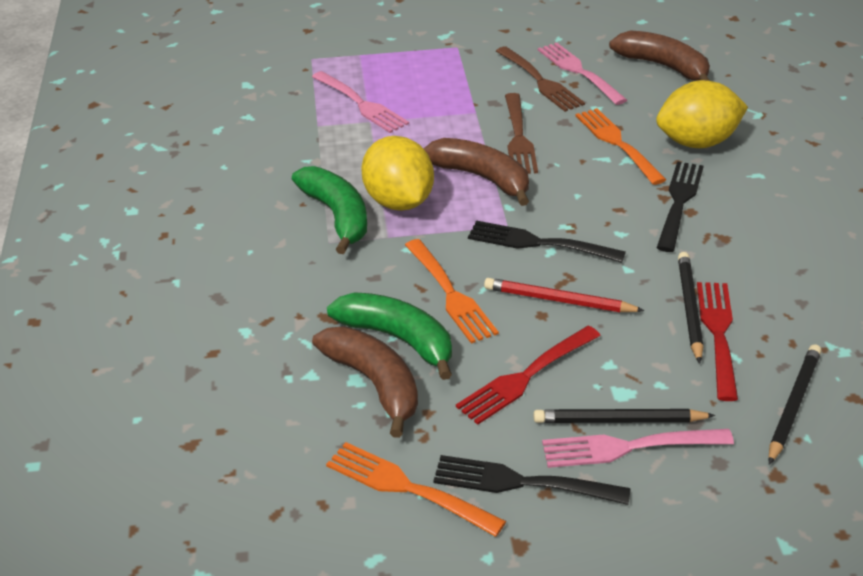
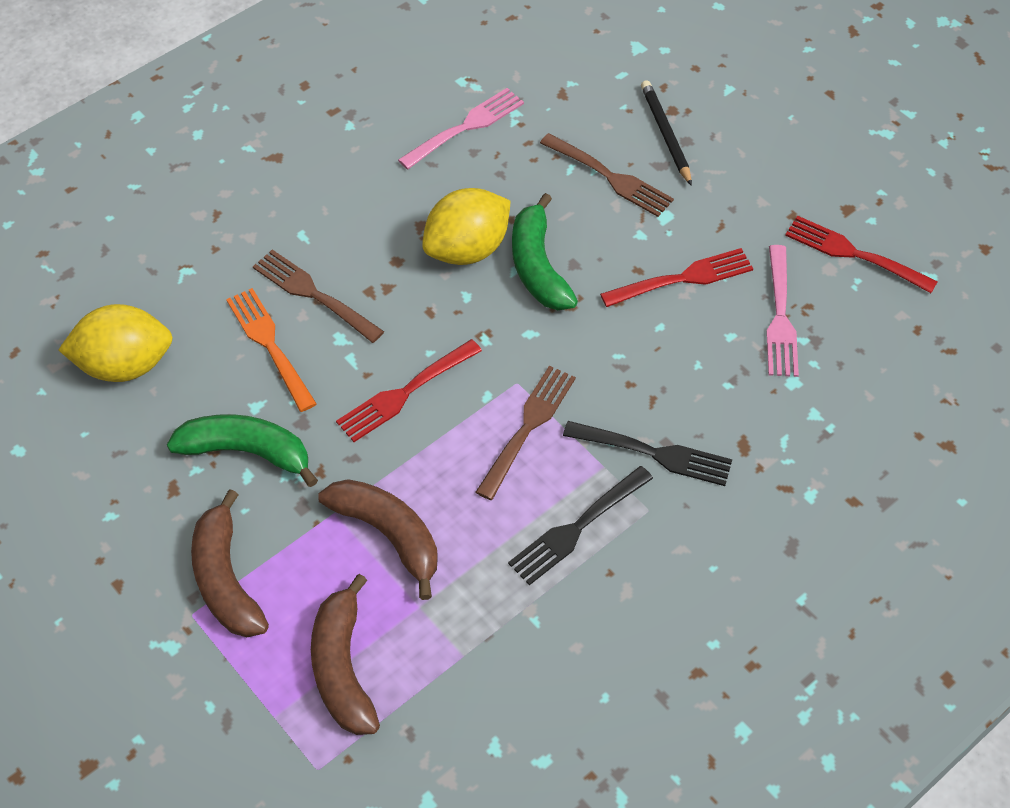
black fork: [433,455,631,505] [468,220,626,263] [657,161,704,252] = 3 -> [508,466,653,585] [563,421,732,486] = 2
black pencil: [534,409,716,423] [678,252,703,364] [768,344,821,465] = 3 -> [641,80,692,186] = 1
brown fork: [496,46,585,112] [505,93,538,174] = 2 -> [253,250,384,343] [476,366,576,500] [540,133,674,217] = 3
orange fork: [326,442,506,537] [405,239,499,344] [576,108,666,185] = 3 -> [226,288,317,412] = 1
pink fork: [312,71,409,133] [538,43,627,105] [542,429,734,468] = 3 -> [398,88,524,170] [766,245,799,377] = 2
red fork: [456,326,601,425] [697,282,738,401] = 2 -> [336,339,482,442] [600,248,753,307] [785,216,938,293] = 3
red pencil: [484,278,645,312] = 1 -> none = 0

